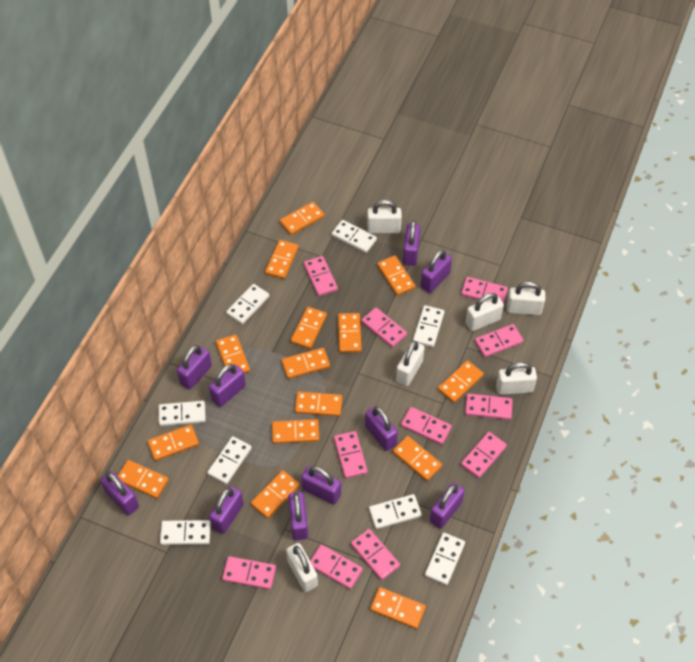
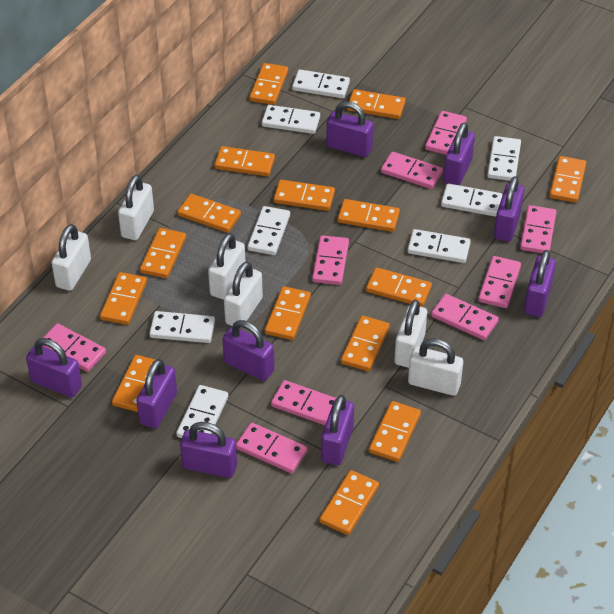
pink domino: [222,556,276,589] [304,256,338,296] [310,544,363,589] [334,431,368,478] [351,529,400,580] [361,307,407,347] [401,407,452,445] [461,277,508,304] [461,432,507,478] [465,393,513,420] [475,324,523,357] = 11 -> [43,324,106,372] [236,423,308,473] [271,380,337,425] [312,235,349,285] [381,152,443,189] [425,111,467,155] [431,294,499,340] [478,256,521,308] [520,205,557,253] = 9
purple padlock: [100,471,139,515] [177,345,212,390] [209,364,246,407] [209,486,244,534] [288,492,308,540] [301,466,341,505] [365,406,398,451] [403,220,421,266] [420,250,452,293] [430,482,465,529] = 10 -> [26,338,82,397] [136,359,177,429] [180,422,237,478] [222,320,275,381] [321,395,354,465] [326,101,373,157] [443,122,475,185] [494,176,524,242] [524,250,556,317] = 9

